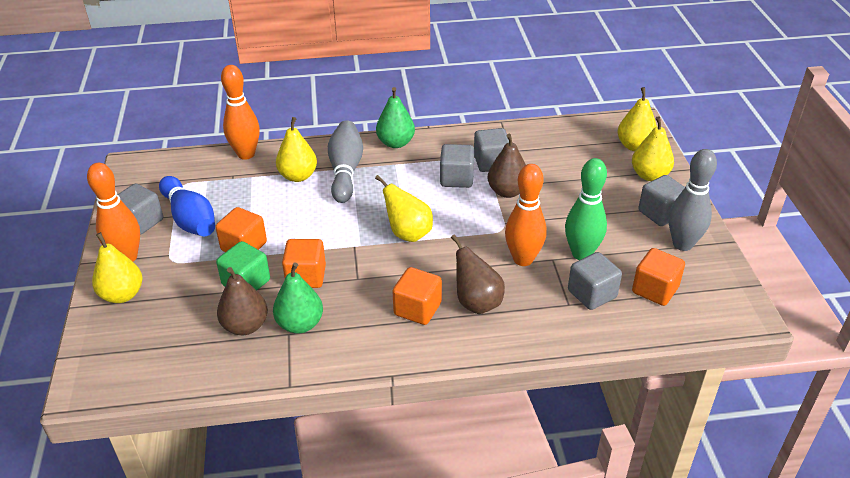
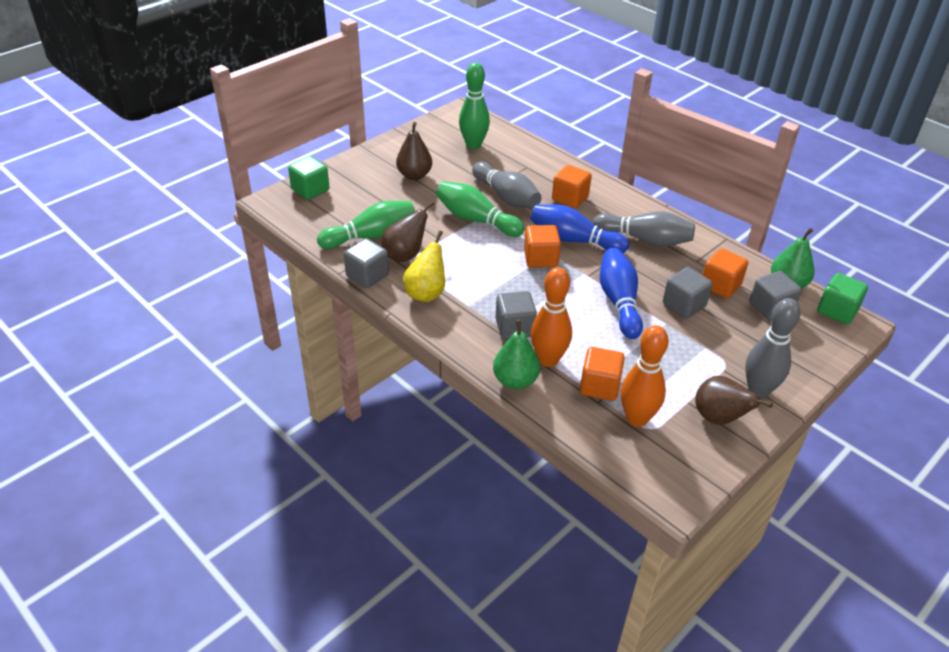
blue bowling pin: [159,176,215,236] = 1 -> [530,204,629,253] [600,248,643,339] = 2
green bowling pin: [565,158,607,260] = 1 -> [317,201,415,249] [436,181,524,237] [459,63,490,149] = 3
green cube: [216,241,270,290] = 1 -> [288,156,329,200] [817,273,868,324] = 2
grey bowling pin: [328,121,363,203] [669,149,717,251] = 2 -> [472,162,542,208] [592,211,695,247] [745,298,801,398] = 3
grey cube: [117,184,163,235] [440,144,474,188] [474,128,509,172] [568,252,622,310] [638,175,685,226] = 5 -> [344,238,389,288] [496,291,537,340] [663,267,712,318] [749,271,802,321] = 4
orange bowling pin: [87,163,140,262] [221,65,260,160] [505,164,547,266] = 3 -> [531,267,572,367] [621,325,669,427] = 2
yellow pear: [92,232,143,303] [276,117,317,182] [375,175,433,242] [617,87,657,151] [632,116,674,181] = 5 -> [403,231,445,302] = 1

